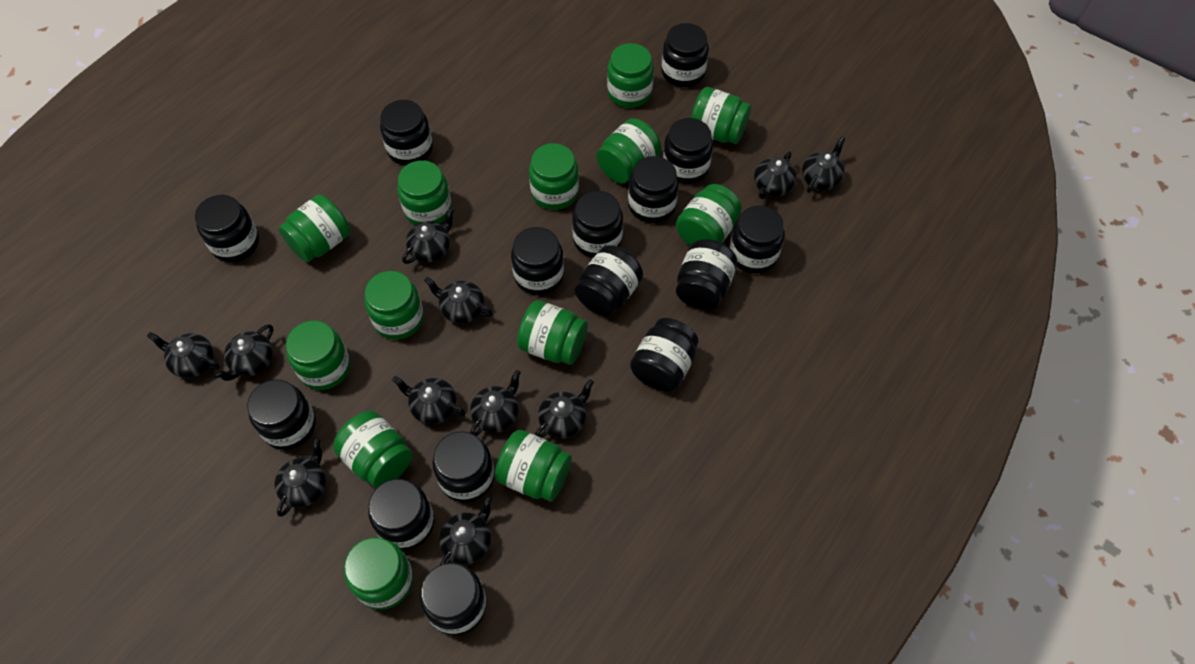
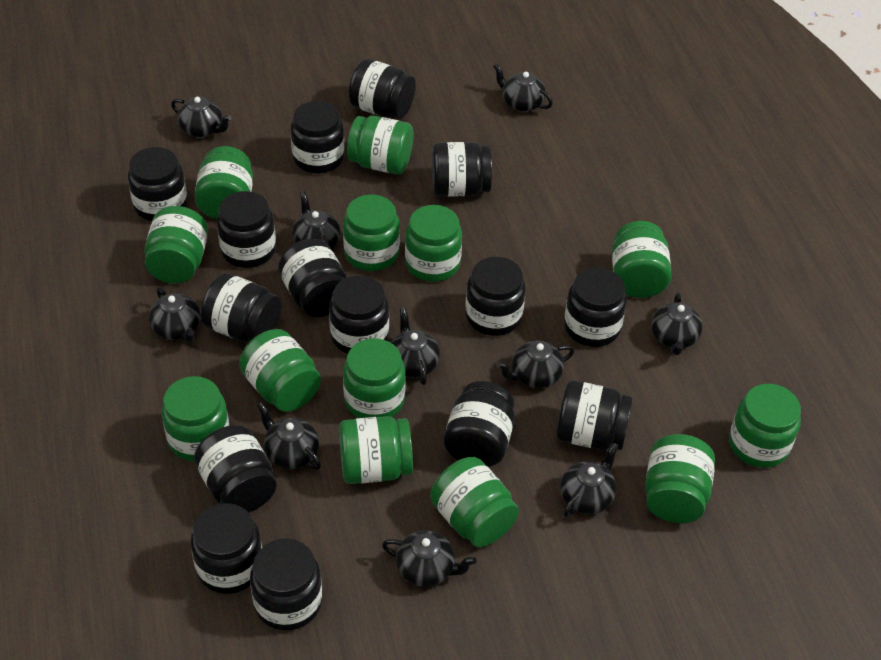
black teapot: [147,332,220,378] [213,324,273,381] [274,438,326,517] [392,376,465,425] [402,208,455,264] [424,277,493,324] [439,495,493,565] [470,370,521,436] [535,379,594,439] [754,152,797,199] [802,136,845,193] = 11 -> [149,287,201,343] [171,97,231,138] [257,402,321,470] [292,192,341,249] [382,531,477,587] [391,308,440,385] [493,63,553,112] [497,341,574,388] [560,442,619,518] [651,293,703,355] = 10

